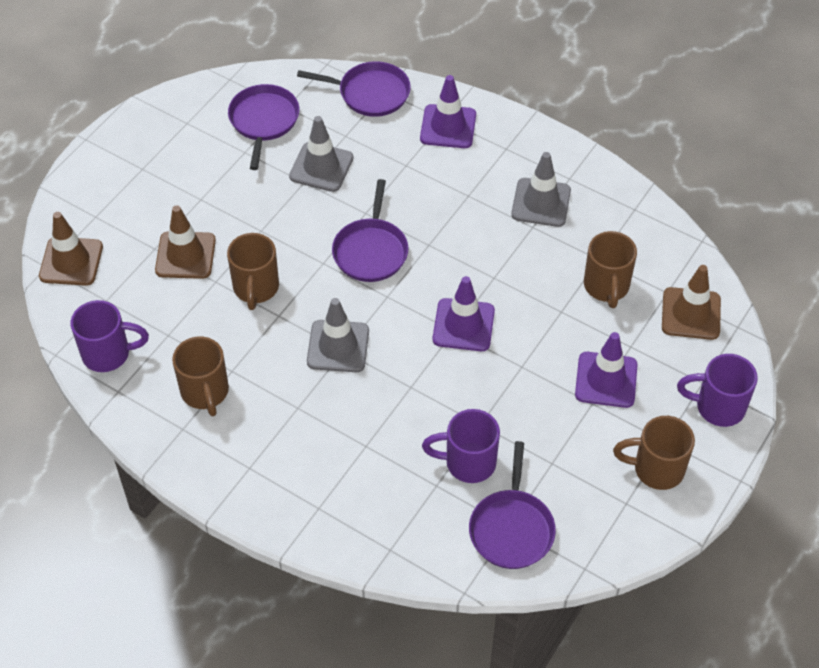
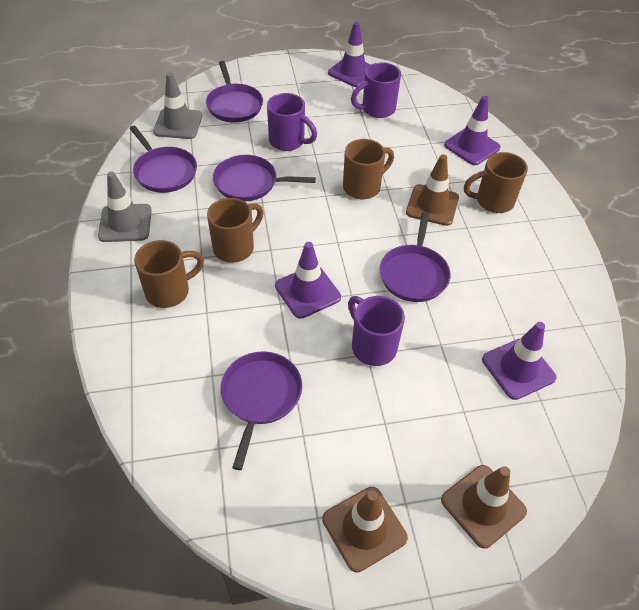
grey traffic cone: [289,116,353,192] [307,298,369,372] [511,152,571,227] = 3 -> [98,172,152,242] [153,72,202,139] = 2
purple pan: [228,84,299,170] [297,61,411,117] [332,179,408,282] [469,441,556,569] = 4 -> [129,126,197,193] [206,61,263,122] [213,155,316,201] [221,351,302,470] [379,212,451,302] = 5
purple traffic cone: [420,75,476,148] [433,276,495,351] [575,332,638,408] = 3 -> [275,242,341,319] [328,22,371,87] [444,96,501,165] [482,322,556,400] = 4

